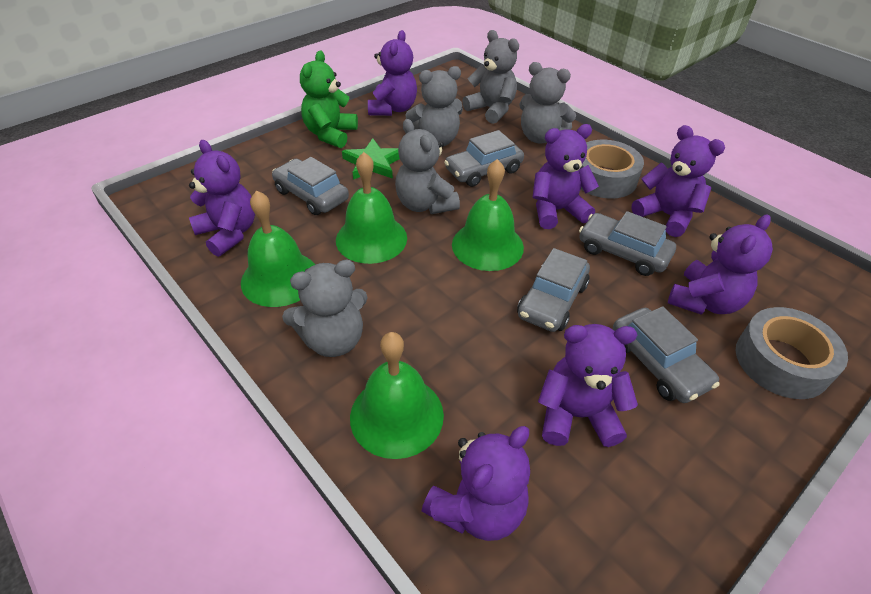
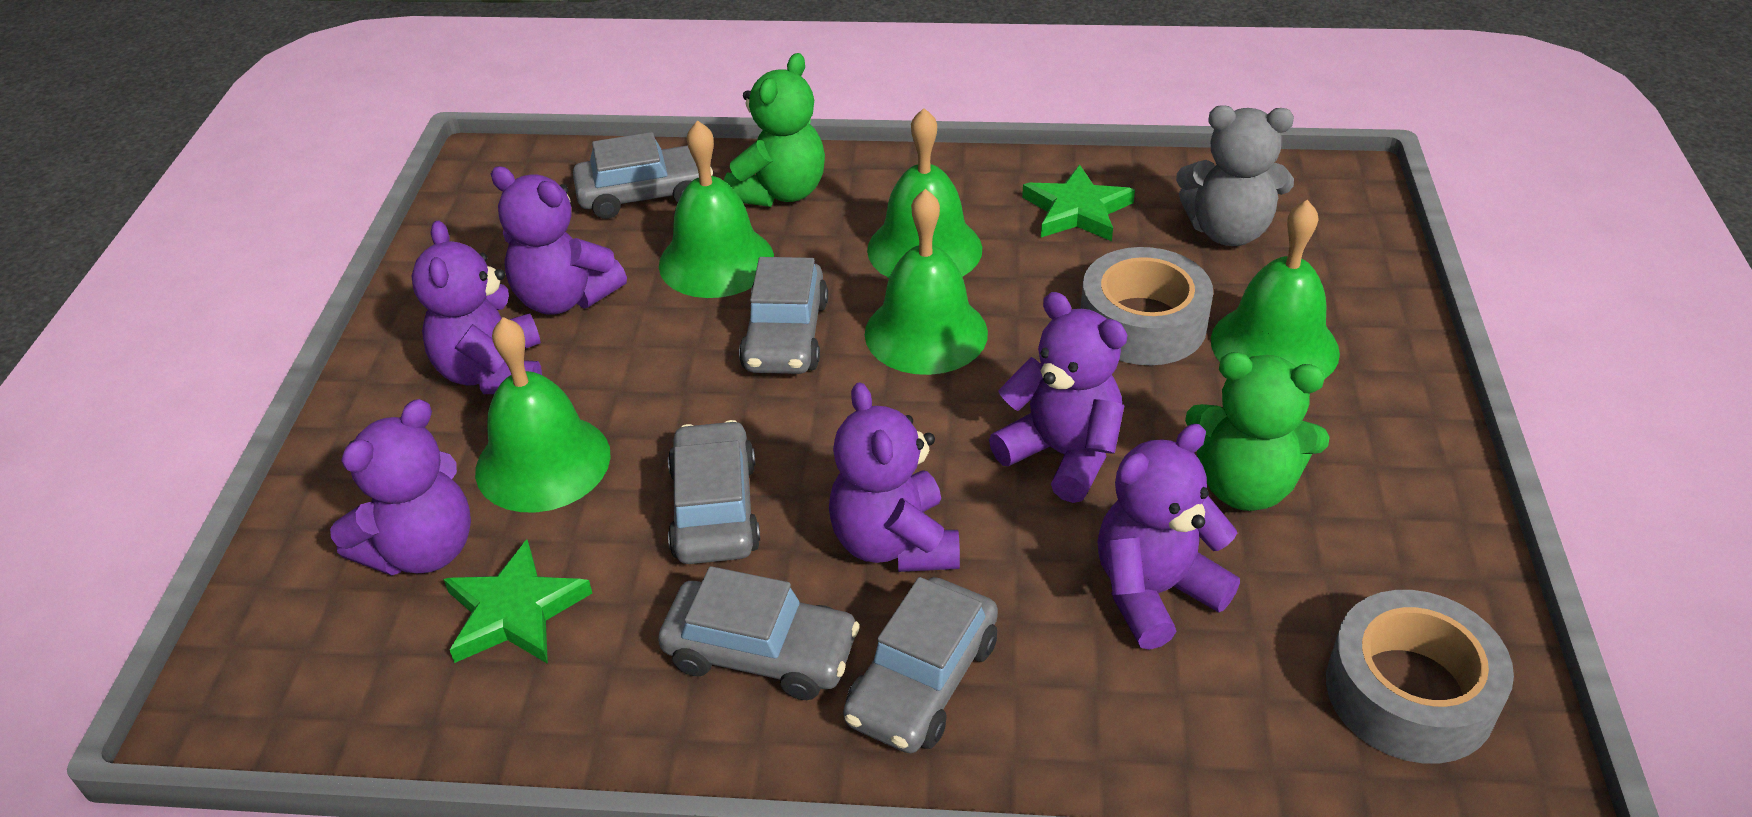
green bell: [241,191,315,307] [336,152,407,264] [350,332,444,459] [452,159,524,271] = 4 -> [475,317,611,512] [659,120,774,298] [865,189,988,375] [867,108,982,278] [1211,200,1340,379] = 5
green star: [342,138,400,180] = 1 -> [443,540,592,664] [1022,165,1135,241] = 2
green teddy bear: [300,51,358,148] = 1 -> [724,53,825,207] [1185,352,1330,511] = 2
grey teddy bear: [282,260,368,357] [395,119,460,214] [406,66,463,146] [462,30,519,124] [519,62,576,143] = 5 -> [1176,105,1294,246] = 1
purple teddy bear: [189,140,255,257] [368,30,417,116] [422,426,530,541] [533,124,599,229] [538,324,638,447] [632,125,725,237] [668,214,773,315] = 7 -> [330,399,471,576] [411,220,542,394] [491,166,627,315] [829,382,960,572] [989,292,1127,503] [1098,424,1240,650] = 6

